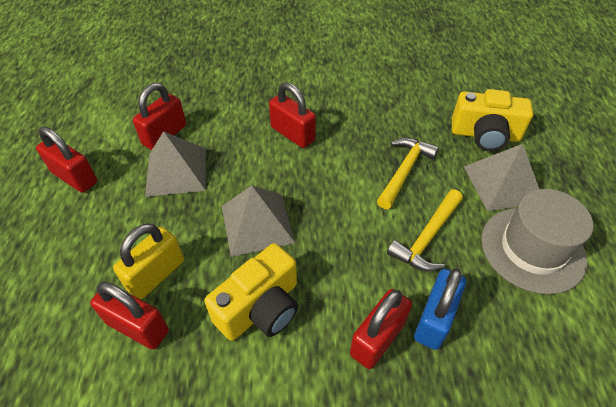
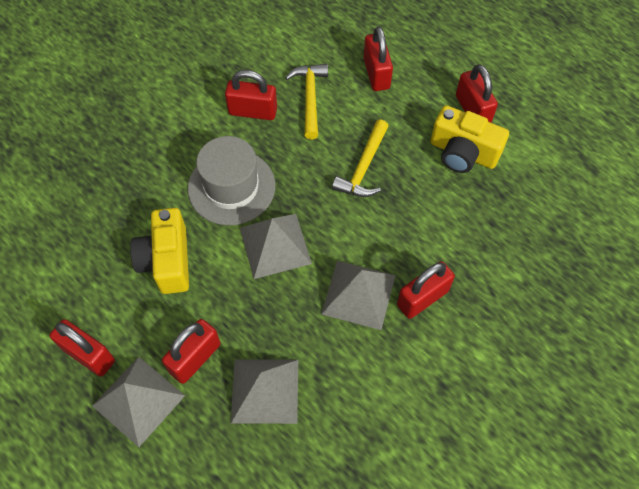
blue padlock: [414,268,466,350] = 1 -> none = 0
grey pyramid: [145,131,206,197] [222,185,295,257] [464,144,539,211] = 3 -> [92,357,185,447] [231,359,298,424] [240,214,312,279] [321,261,396,330] = 4
red padlock: [36,126,97,193] [90,281,169,349] [133,83,186,150] [269,82,316,148] [350,289,412,369] = 5 -> [50,319,115,376] [162,319,221,384] [225,70,277,120] [363,26,393,91] [397,261,455,319] [456,64,498,123] = 6
yellow padlock: [113,223,184,300] = 1 -> none = 0

